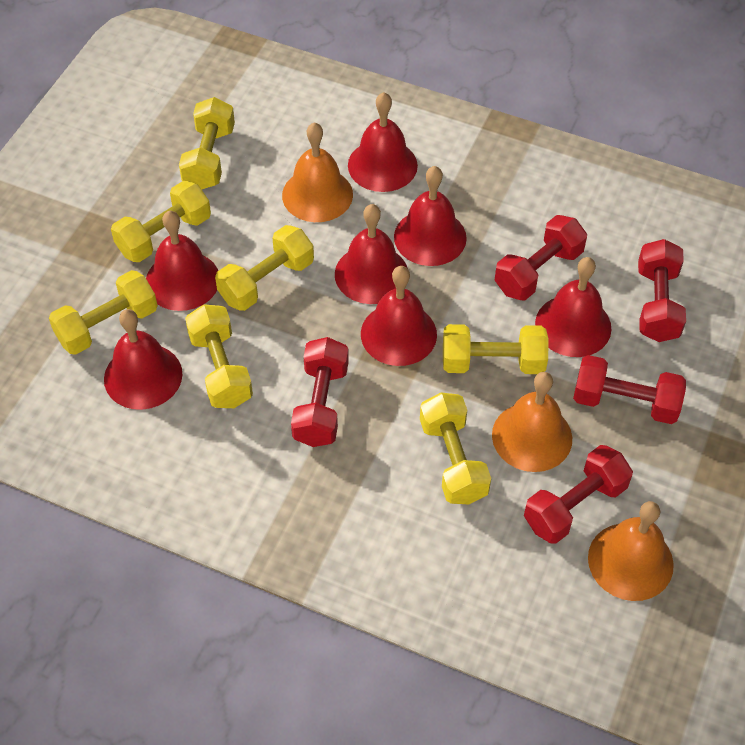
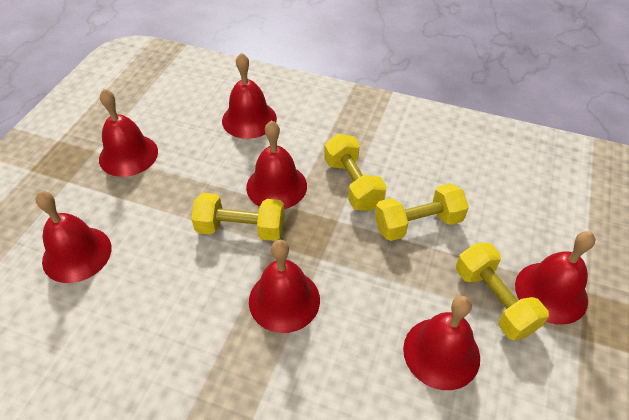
orange bell: [282,122,353,222] [492,372,572,472] [588,501,674,601] = 3 -> none = 0
red dumbbell: [291,337,349,447] [495,215,587,300] [524,445,633,544] [573,355,686,424] [638,239,686,342] = 5 -> none = 0
yellow dumbbell: [49,270,158,355] [111,181,211,262] [179,97,235,190] [185,304,253,408] [215,225,314,311] [420,393,491,504] [443,324,548,374] = 7 -> [191,193,285,241] [324,134,387,211] [375,183,469,241] [456,243,549,341] = 4

